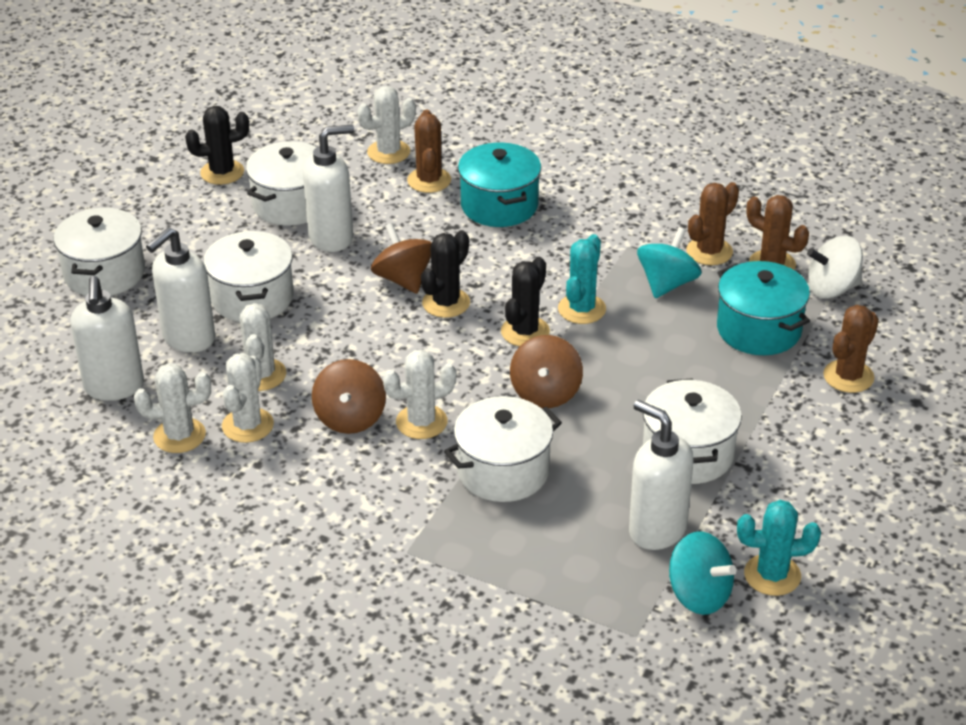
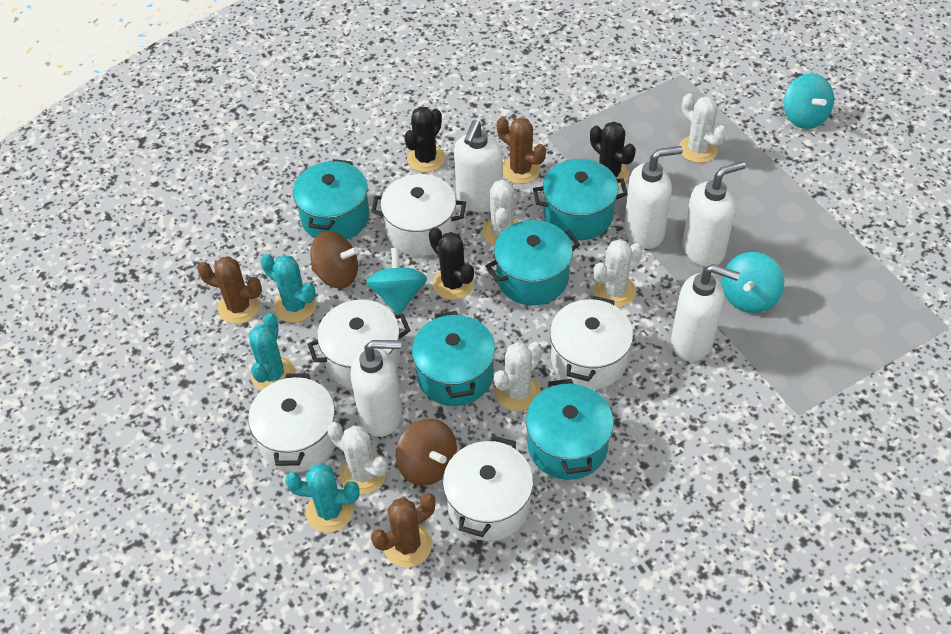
brown cactus: [407,110,451,193] [686,182,739,265] [746,195,809,270] [823,305,879,393] = 4 -> [197,256,262,324] [371,493,435,567] [497,117,546,184] = 3
brown spinning top: [312,359,386,434] [371,223,432,294] [510,335,583,408] = 3 -> [310,231,359,289] [396,419,457,486] = 2
turquoise cactus: [558,234,606,324] [737,500,821,596] = 2 -> [249,313,295,391] [261,254,316,323] [285,463,360,533] = 3
turquoise pot: [458,143,541,227] [717,261,810,355] = 2 -> [293,159,369,239] [412,311,495,406] [486,220,580,305] [526,379,614,480] [533,159,628,240] = 5
turquoise spinning top: [637,227,702,298] [669,531,737,615] = 2 -> [366,248,427,315] [722,252,784,313] [784,73,834,129] = 3
white soap dispenser: [70,276,144,401] [146,228,215,353] [303,124,354,252] [629,400,694,550] = 4 -> [350,340,402,437] [454,120,503,213] [624,146,683,249] [671,264,740,361] [682,161,746,267] = 5
white spinning top: [807,236,863,299] = 1 -> none = 0

